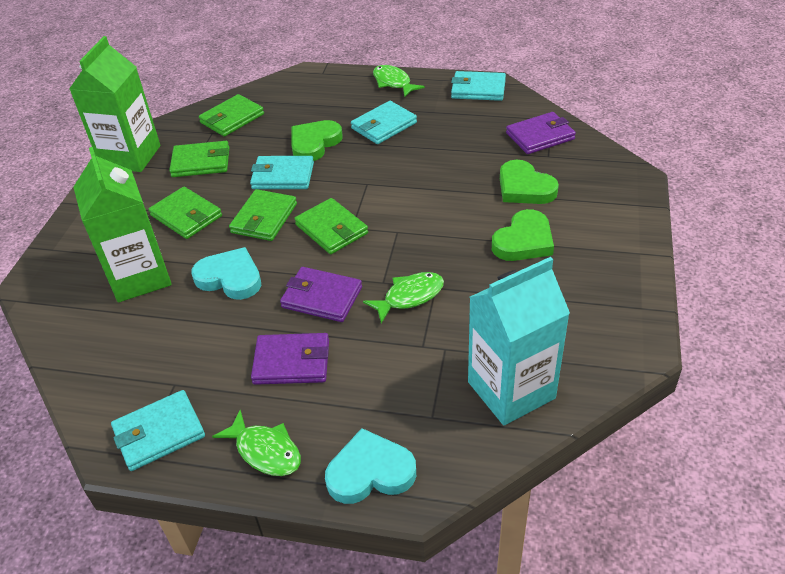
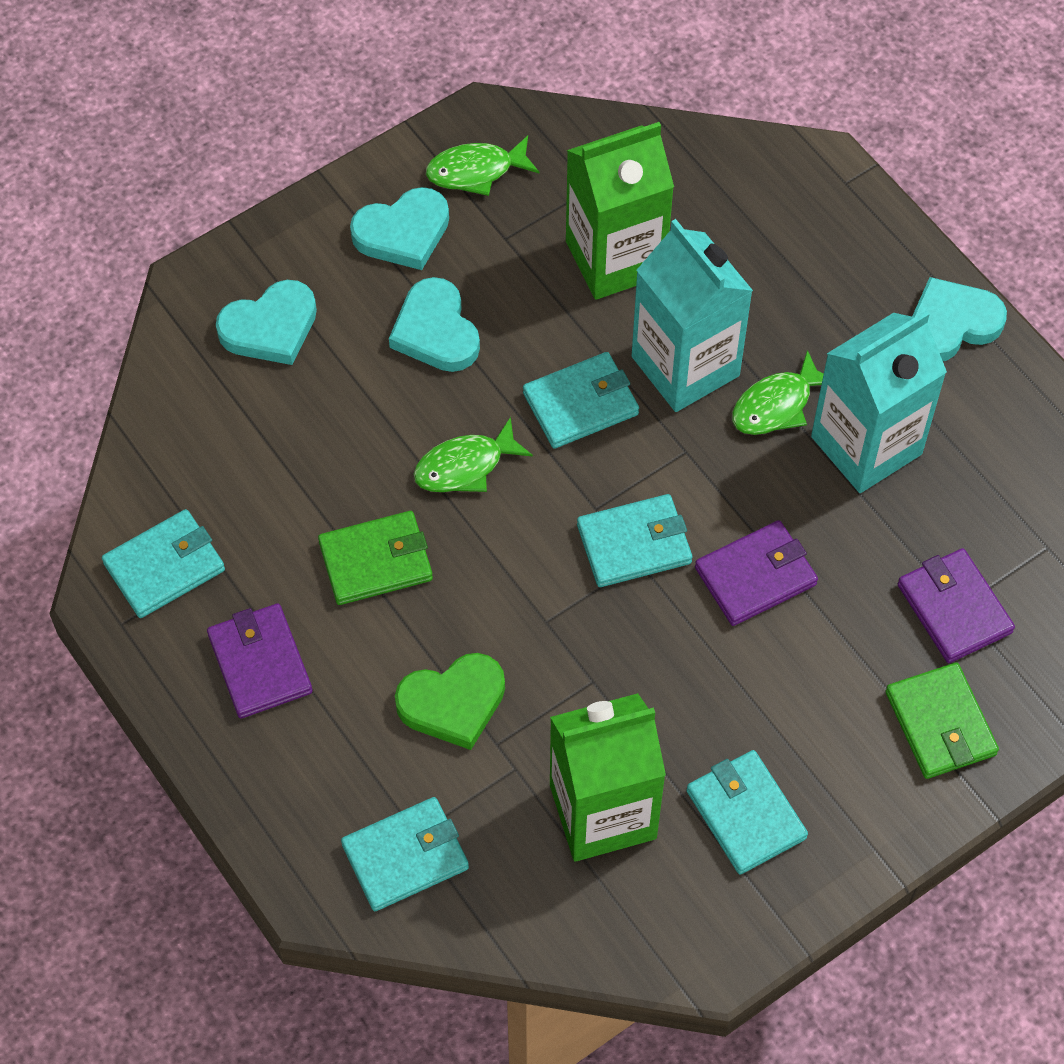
green heart: [291,120,343,161] [492,209,554,261] [500,160,559,204] = 3 -> [395,653,505,750] = 1
green wallet: [149,187,222,239] [169,141,229,177] [199,94,264,137] [229,189,297,241] [294,198,368,254] = 5 -> [318,511,433,605] [885,662,999,779] = 2
turquoise carton: [468,257,570,425] = 1 -> [632,219,753,412] [811,311,947,493] = 2
turquoise heart: [192,247,261,300] [325,428,416,504] = 2 -> [216,280,317,365] [350,187,449,270] [389,277,480,372] [912,277,1007,361] = 4
turquoise wallet: [111,390,205,471] [250,156,314,189] [351,101,417,144] [451,71,506,101] = 4 -> [102,509,225,618] [341,797,469,911] [523,352,639,449] [577,494,692,587] [687,750,808,875] = 5

